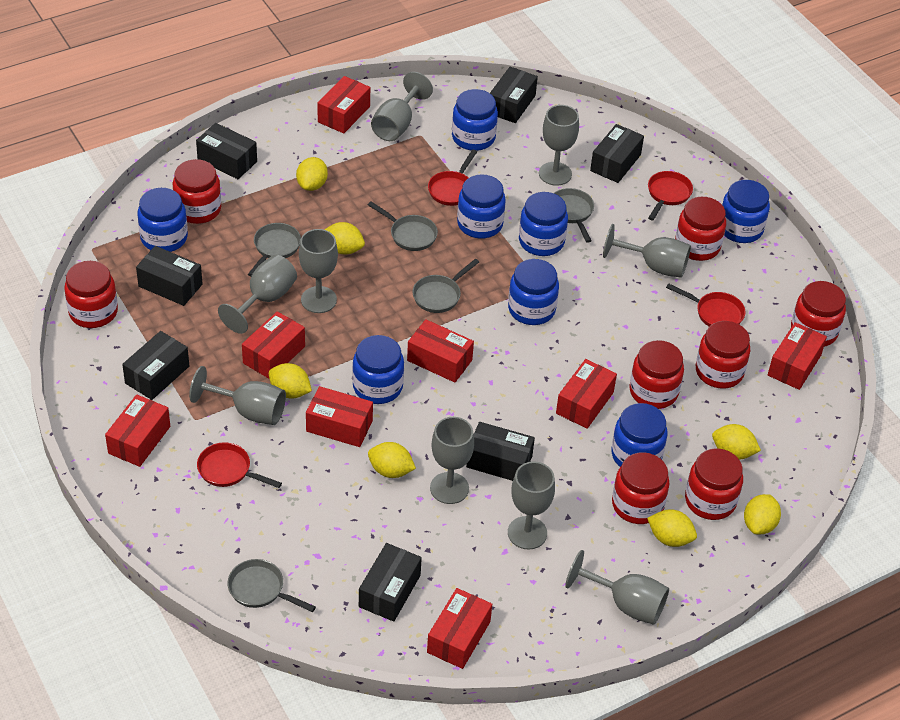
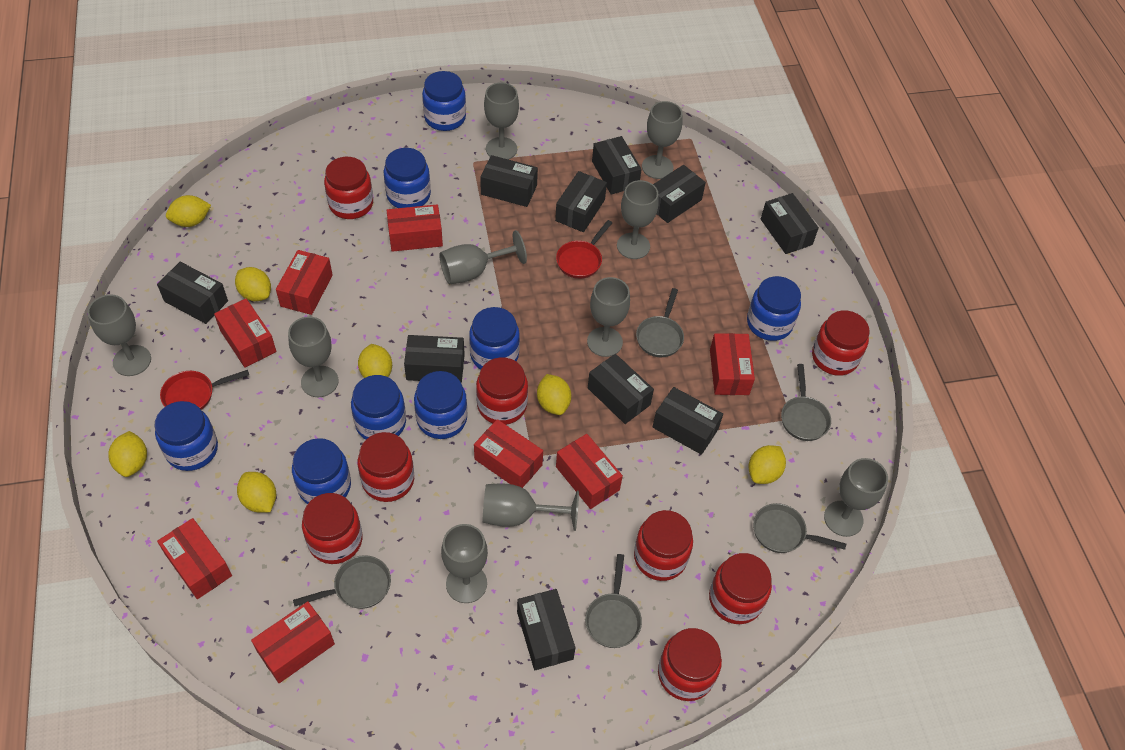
black box: [122,331,189,400] [136,246,202,306] [196,123,257,179] [359,543,422,622] [466,422,535,481] [490,67,538,123] [590,124,644,183] = 7 -> [157,262,228,324] [404,335,465,383] [480,155,538,207] [517,589,575,670] [555,171,607,232] [588,354,654,424] [592,136,642,195] [653,165,706,223] [653,387,723,455] [761,193,819,254] = 10
grey goblet: [189,366,286,425] [218,255,297,334] [299,229,338,313] [371,72,433,141] [430,417,474,504] [508,461,555,549] [539,105,579,186] [565,550,669,625] [603,224,691,278] = 9 -> [87,295,151,376] [288,316,339,397] [439,230,527,285] [441,524,488,603] [483,483,579,531] [484,82,519,160] [587,277,630,357] [617,180,659,259] [642,101,683,179] [824,458,888,537] = 10
red pan: [197,442,282,488] [428,149,477,206] [648,171,693,221] [666,283,746,326] = 4 -> [160,370,249,410] [556,220,612,279] = 2

